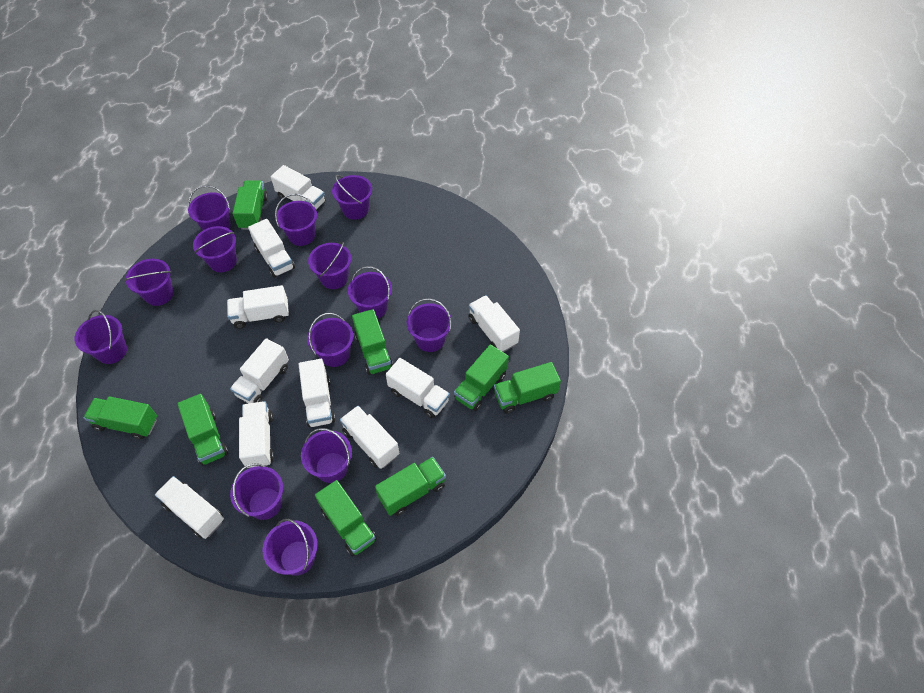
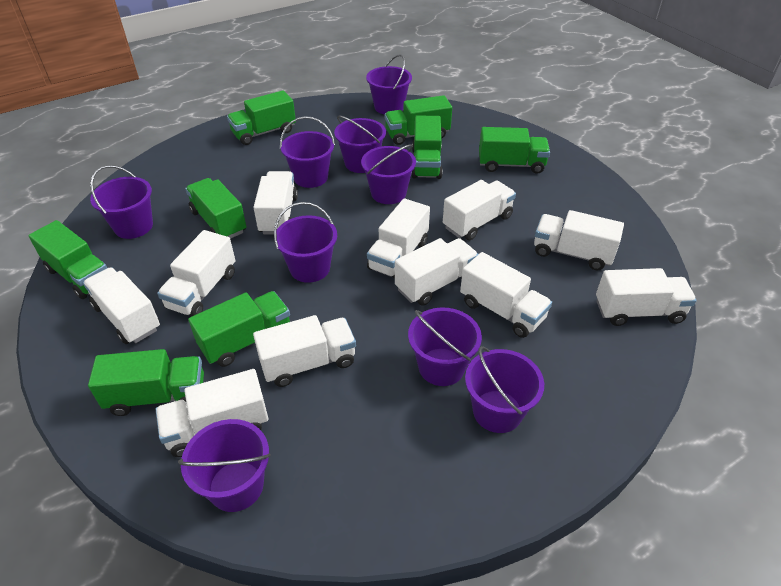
purple bucket: [74,310,127,364] [124,259,174,306] [188,185,231,230] [193,226,237,272] [230,464,283,520] [263,519,318,576] [275,194,317,246] [301,428,352,483] [307,313,353,367] [308,241,351,289] [332,175,372,220] [348,266,392,319] [407,298,452,352] = 13 -> [90,165,153,239] [178,419,271,512] [274,202,337,283] [280,116,335,188] [334,115,386,173] [361,144,416,204] [366,54,412,114] [408,308,482,386] [465,346,544,433] = 9
white truck: [155,476,224,539] [227,285,289,329] [230,338,289,403] [239,401,274,468] [248,219,295,278] [271,165,326,209] [299,359,336,427] [340,406,399,469] [386,358,450,418] [468,295,520,352] = 10 -> [83,267,160,344] [155,369,268,457] [157,230,236,317] [253,171,298,234] [253,315,356,387] [367,198,430,279] [395,238,478,306] [443,180,516,240] [460,252,552,338] [534,210,624,270] [596,268,697,326] = 11

